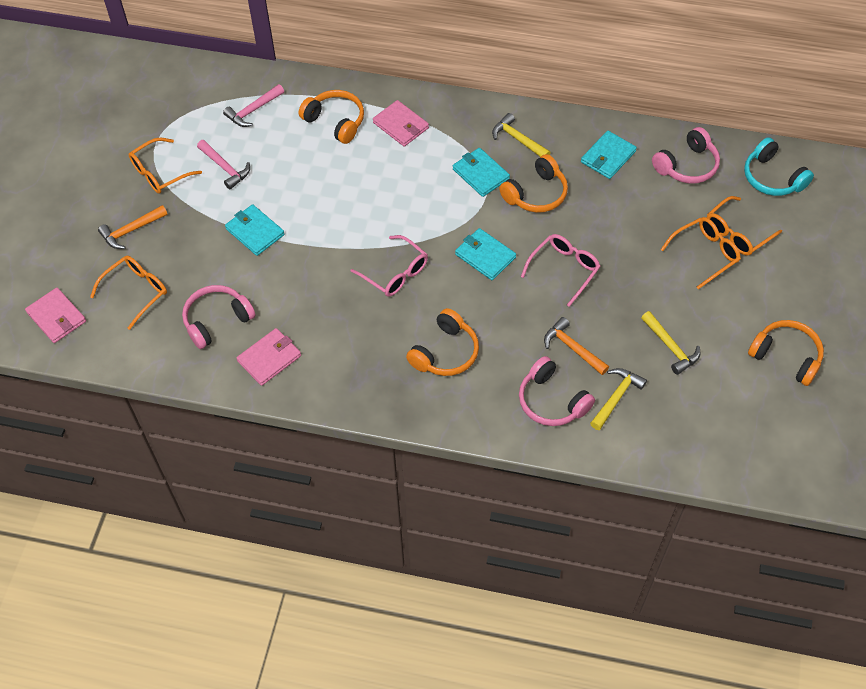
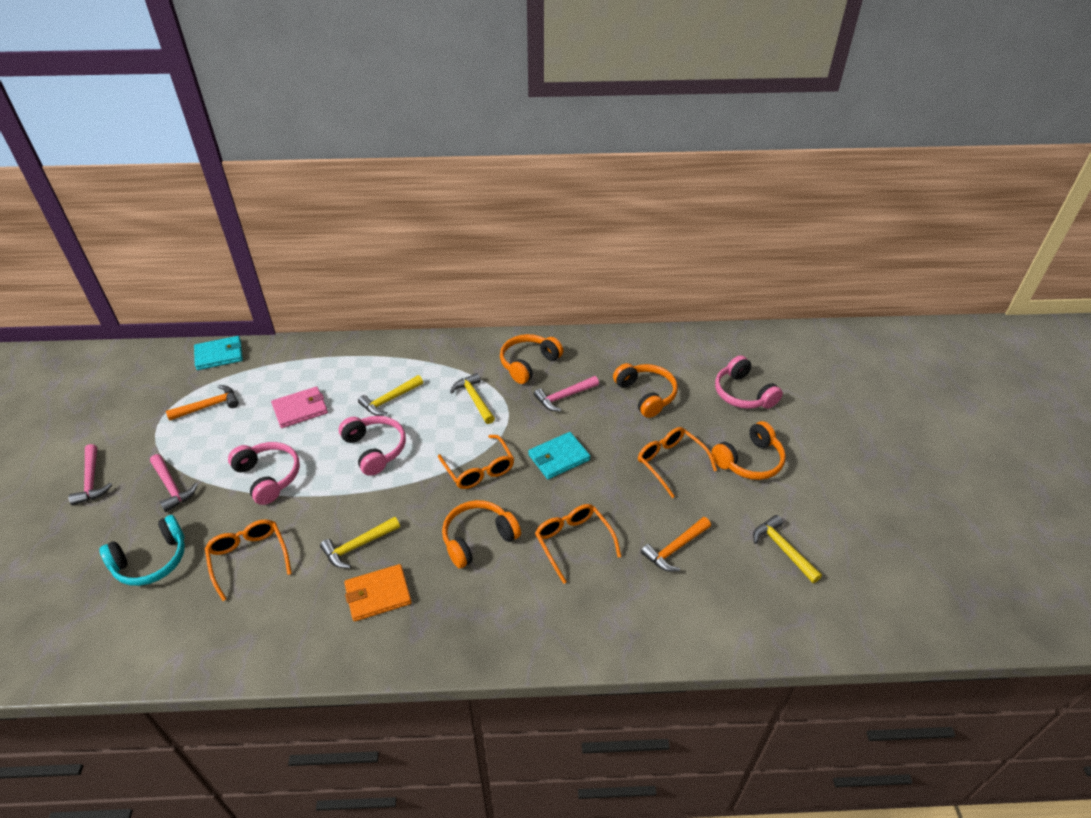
orange wallet: none = 0 -> [344,564,412,622] = 1
pink glasses: [351,235,428,297] [521,234,601,307] = 2 -> none = 0
pink hammer: [197,140,250,190] [223,84,284,127] = 2 -> [69,444,112,506] [150,454,198,512] [534,376,599,412] = 3
pink wallet: [25,287,86,343] [236,328,301,386] [373,100,429,147] = 3 -> [271,386,328,428] = 1
turquoise wallet: [225,204,285,256] [453,148,510,197] [455,228,516,280] [581,131,637,179] = 4 -> [194,336,243,370] [528,432,590,479] = 2
yellow hammer: [492,113,551,157] [590,368,647,430] [641,311,700,375] = 3 -> [320,517,400,568] [358,375,423,416] [450,373,495,424] [753,515,822,583] = 4

